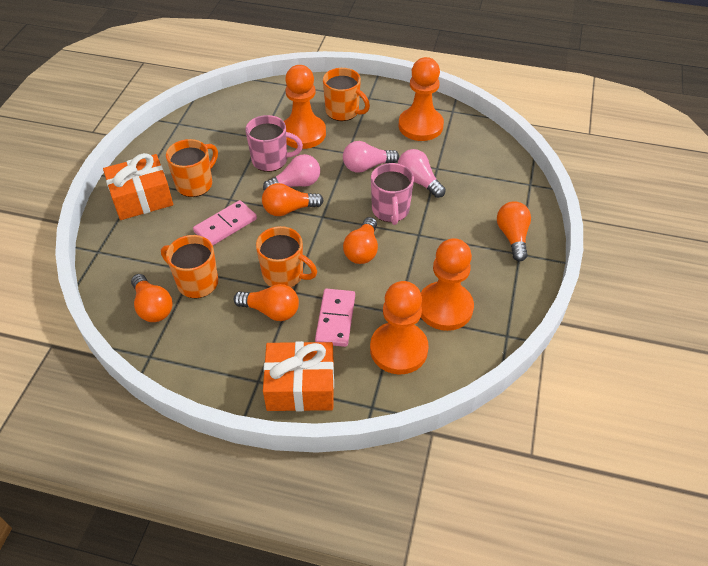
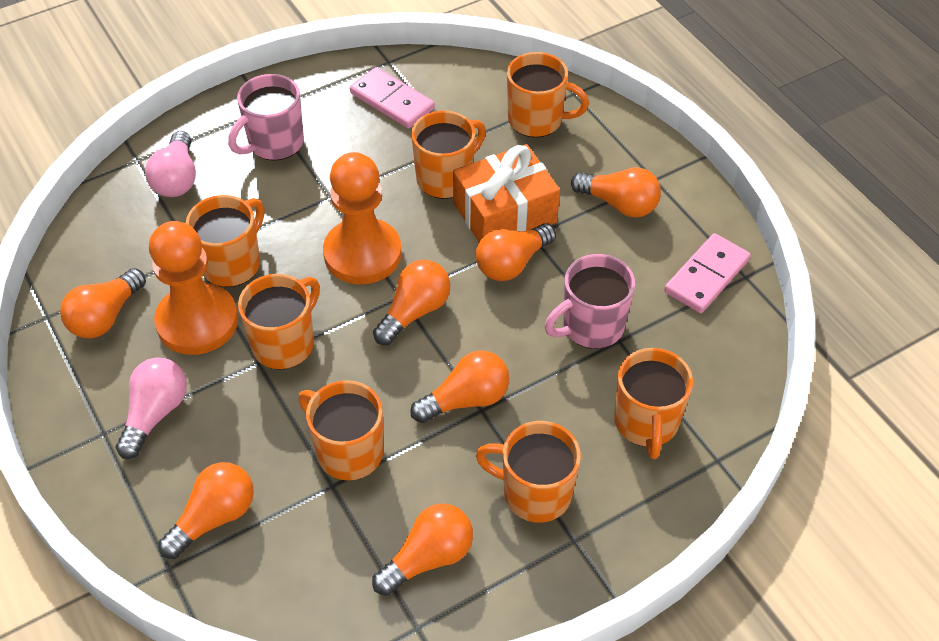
orange gift: [103,153,173,220] [263,341,334,411] = 2 -> [453,144,560,242] = 1
orange light bulb: [131,274,172,322] [234,284,299,321] [262,183,324,216] [343,217,378,264] [497,201,531,261] = 5 -> [60,268,146,338] [158,462,254,559] [372,503,473,596] [373,260,450,345] [410,350,509,423] [476,223,556,281] [571,167,661,218] = 7
orange mug: [161,235,218,299] [166,139,218,197] [256,226,317,287] [323,68,370,121] = 4 -> [186,195,264,287] [238,274,320,369] [298,380,383,481] [411,111,486,199] [475,421,581,523] [507,52,589,138] [614,348,693,459] = 7
orange pawn: [284,65,326,149] [370,281,429,374] [399,57,444,141] [421,238,474,331] = 4 -> [149,221,238,355] [323,152,402,284] = 2
pink light bulb: [263,154,320,191] [343,141,399,173] [398,149,446,198] = 3 -> [116,357,187,459] [145,131,196,197] = 2

